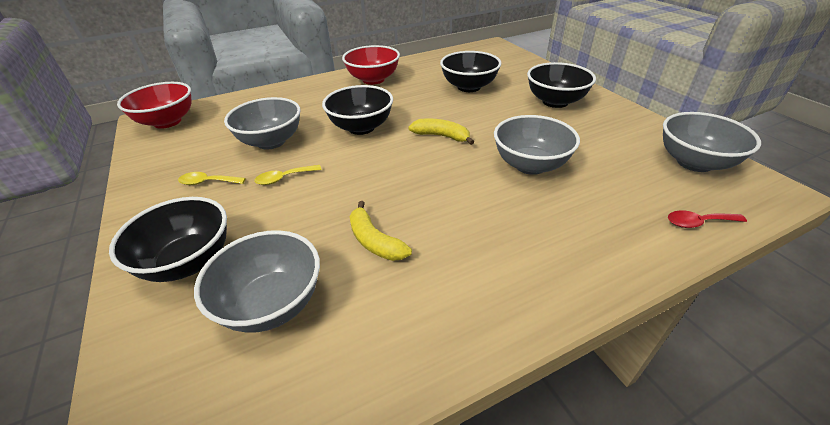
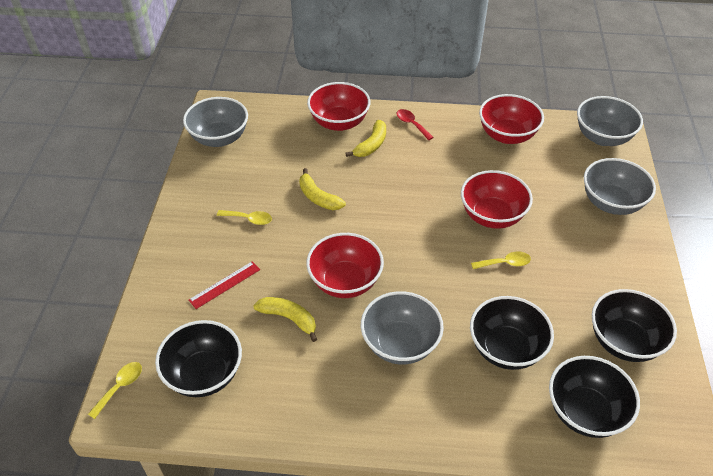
red bowl: [117,82,191,129] [342,45,400,85] = 2 -> [306,233,384,298] [307,82,370,131] [461,170,533,229] [479,94,544,144] = 4
red ruler: none = 0 -> [189,261,260,309] = 1
yellow banana: [350,201,412,261] [408,119,474,145] = 2 -> [253,297,317,342] [299,168,346,210] [345,120,386,157] = 3
yellow spoon: [178,172,246,185] [254,165,322,185] = 2 -> [88,362,142,419] [217,210,272,225] [471,251,531,269] = 3

